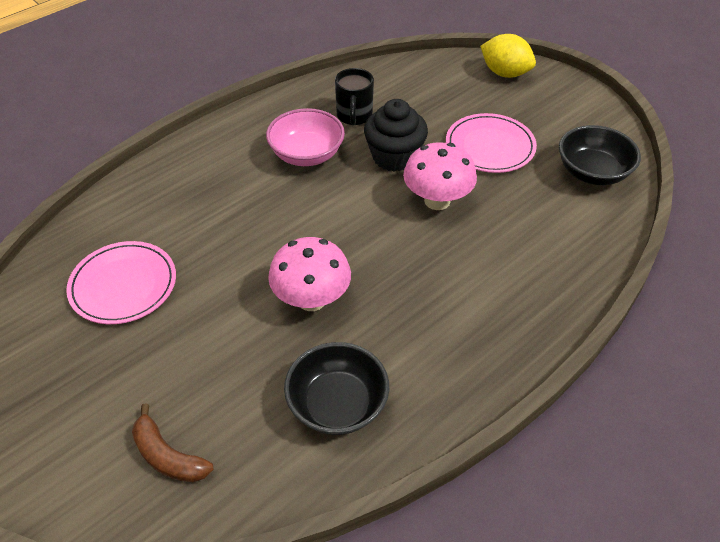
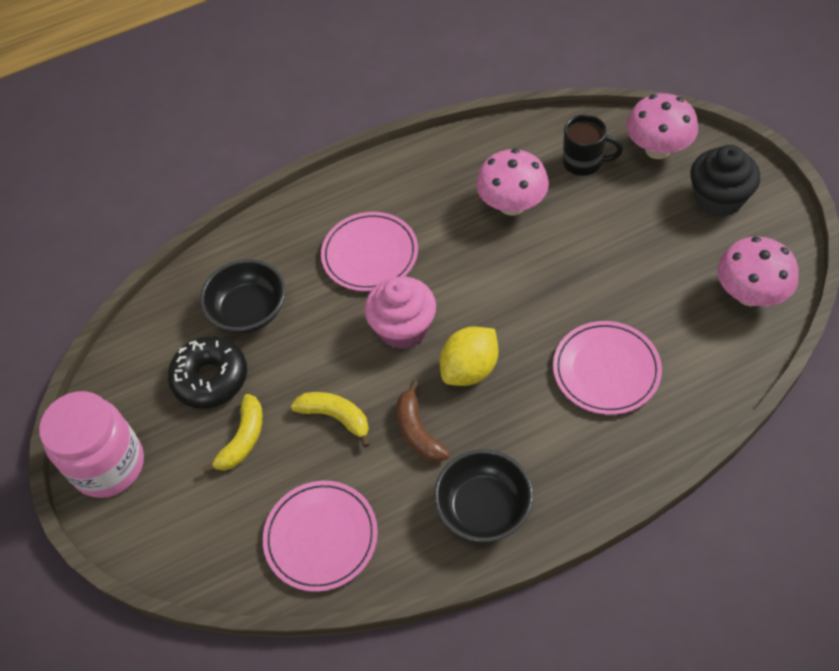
black donut: none = 0 -> [168,336,247,408] = 1
pink bowl: [266,108,345,166] = 1 -> none = 0
pink cupcake: none = 0 -> [364,276,436,349] = 1
pink jar: none = 0 -> [39,391,144,498] = 1
pink mushroom: [268,237,351,311] [403,142,477,210] = 2 -> [476,149,549,215] [626,93,698,159] [717,236,798,307] = 3
pink plate: [66,241,176,324] [446,113,537,173] = 2 -> [263,481,378,592] [321,212,418,291] [553,321,662,415] = 3
yellow banana: none = 0 -> [202,394,263,473] [291,392,370,447] = 2

